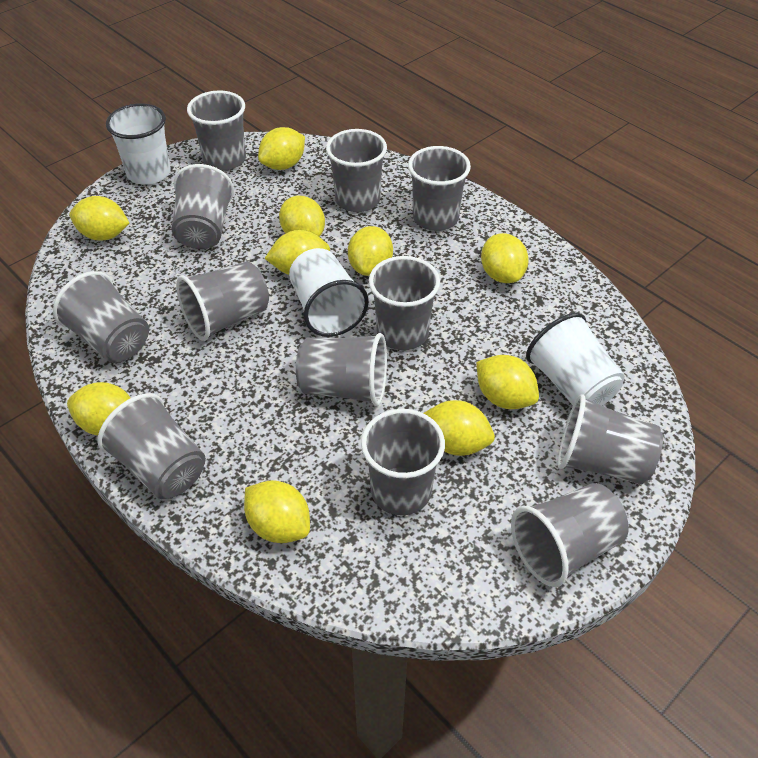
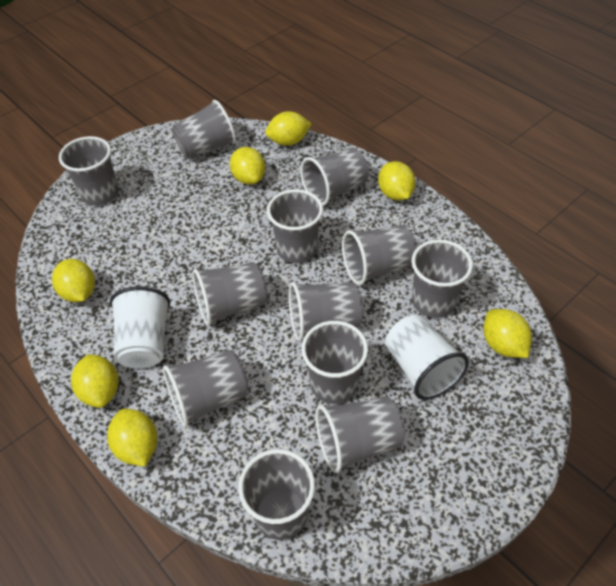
white cup: [106,103,171,185] [289,248,369,337] [526,313,625,406] = 3 -> [110,286,170,369] [385,315,469,400] = 2
yellow lemon: [67,382,131,435] [69,196,129,240] [244,480,310,543] [258,127,305,170] [265,230,330,275] [279,196,325,237] [348,226,393,276] [424,400,495,456] [476,355,539,409] [481,233,529,283] = 10 -> [52,259,95,302] [71,354,119,408] [107,409,157,467] [230,147,265,185] [265,111,312,146] [378,161,416,200] [484,309,532,358] = 7

